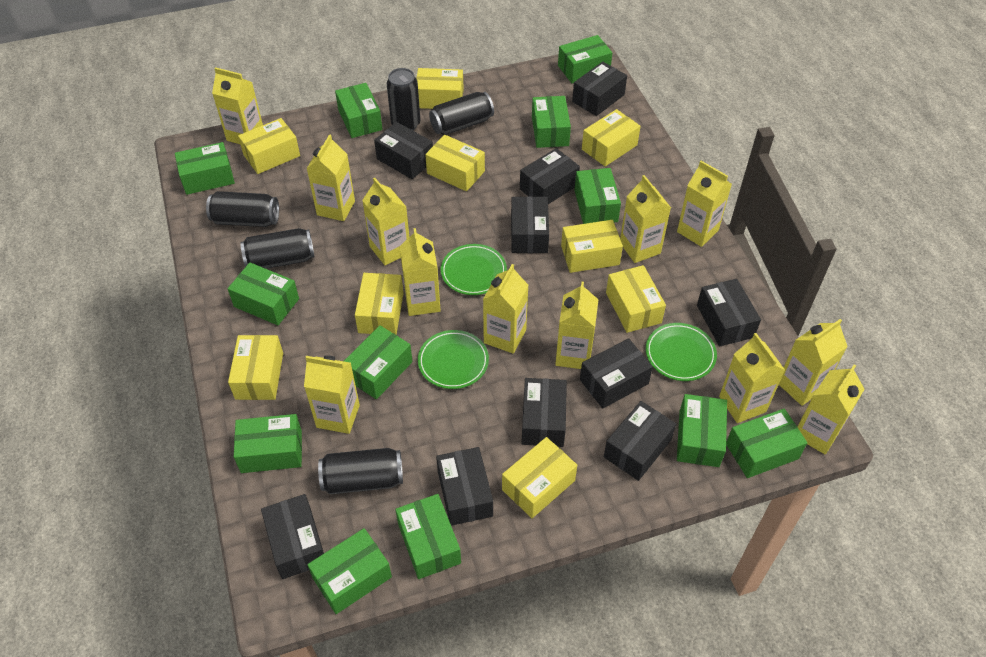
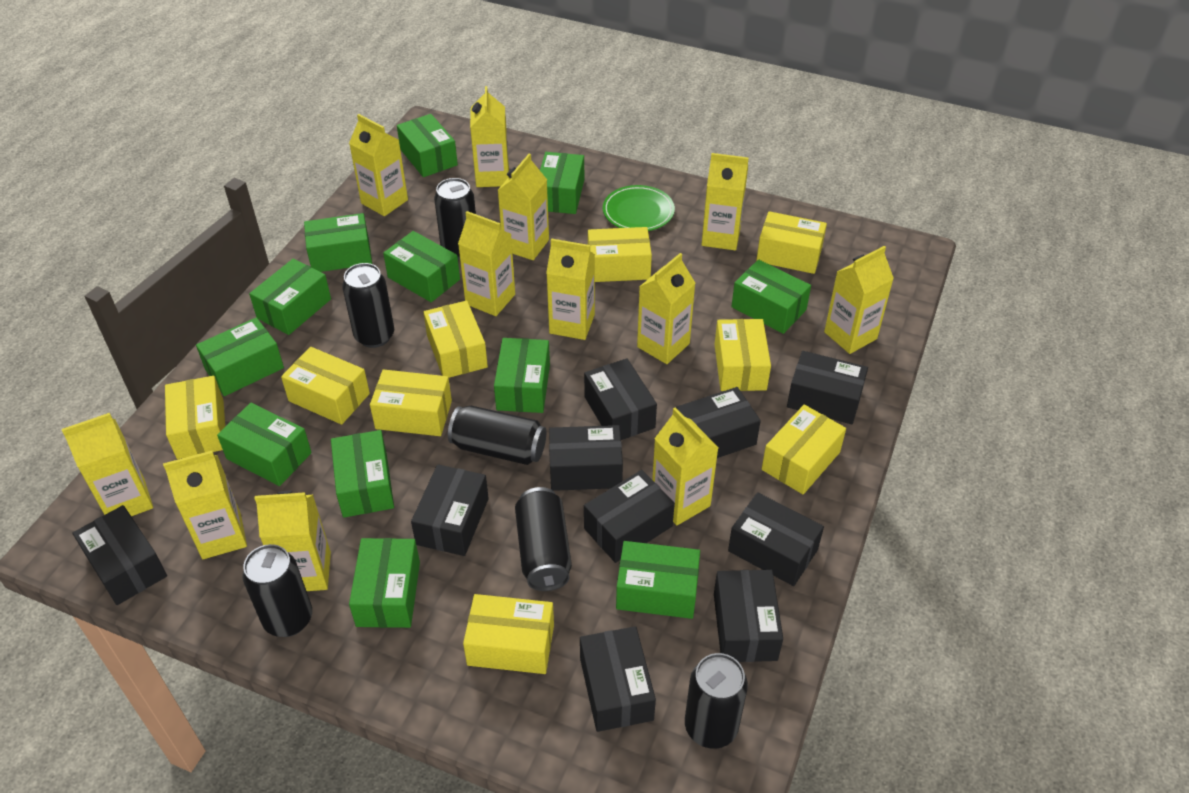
black can: [206,191,279,227] [240,228,315,269] [318,448,403,494] [387,68,421,130] [429,92,494,135] = 5 -> [243,544,312,637] [342,263,394,348] [434,178,476,259] [448,405,546,465] [515,487,572,591] [685,653,748,749] = 6
green plate: [418,330,489,389] [441,244,507,295] [646,323,717,381] = 3 -> [603,185,675,231] = 1

